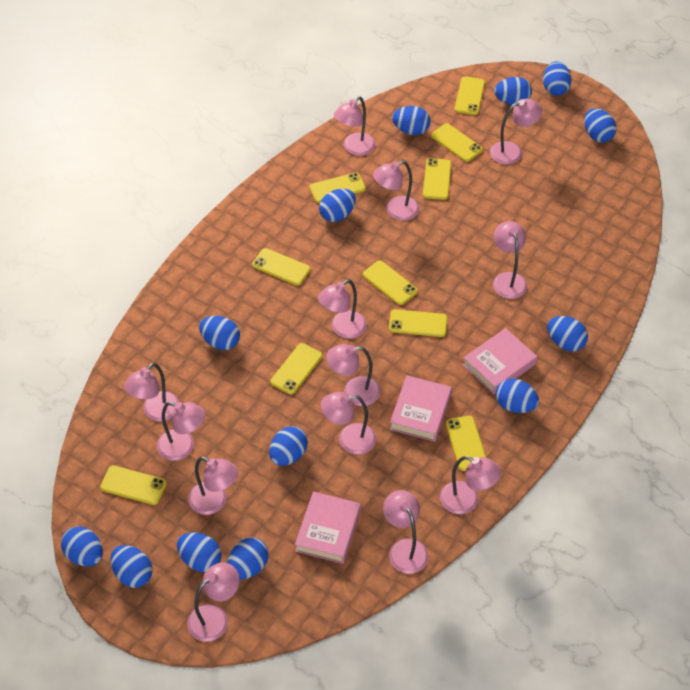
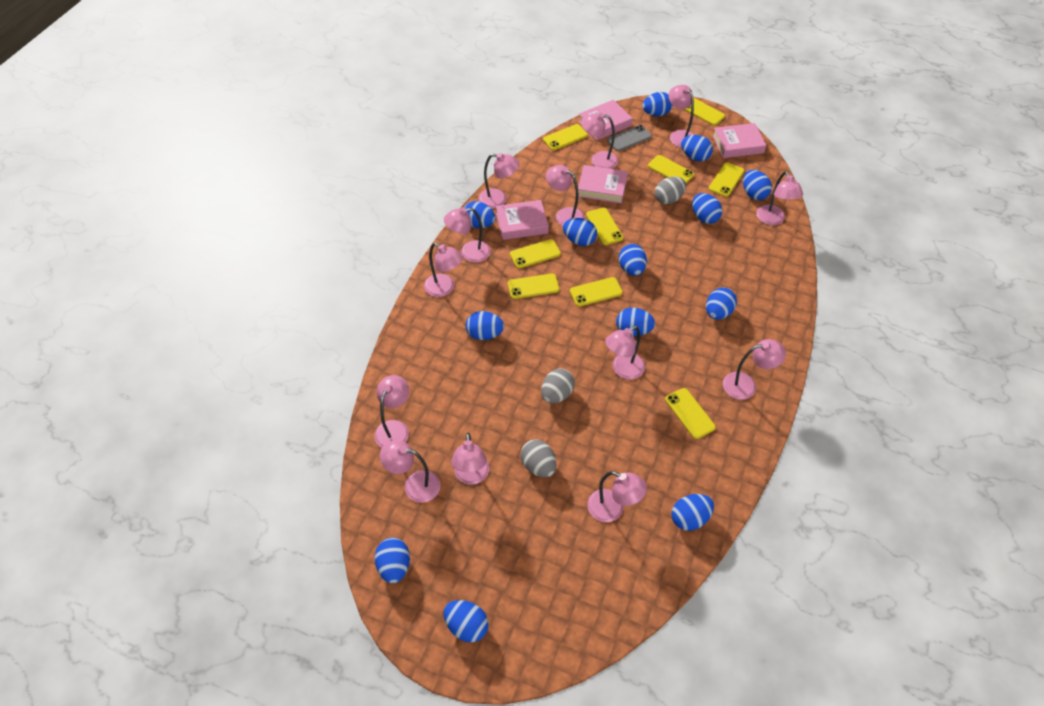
grey egg: none = 0 -> [521,439,556,478] [541,368,575,404] [655,176,686,204] = 3
grey phone: none = 0 -> [607,125,652,151] = 1
pink book: [295,491,361,564] [390,376,452,442] [463,328,537,394] = 3 -> [496,200,549,240] [578,165,628,204] [579,100,633,140] [712,123,766,158] = 4
yellow phone: [100,465,167,505] [252,248,311,286] [270,343,322,394] [309,173,366,203] [363,261,418,305] [389,309,447,337] [423,158,451,200] [431,123,483,162] [446,416,486,471] [454,76,485,115] = 10 -> [508,273,559,299] [510,239,561,269] [543,124,588,150] [570,277,623,307] [586,207,624,245] [648,155,694,184] [665,388,716,439] [683,98,725,125] [709,162,744,197] = 9

